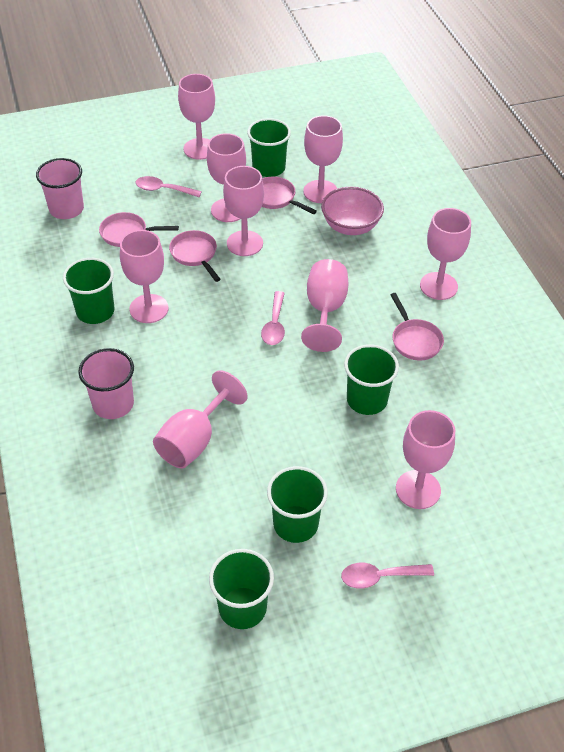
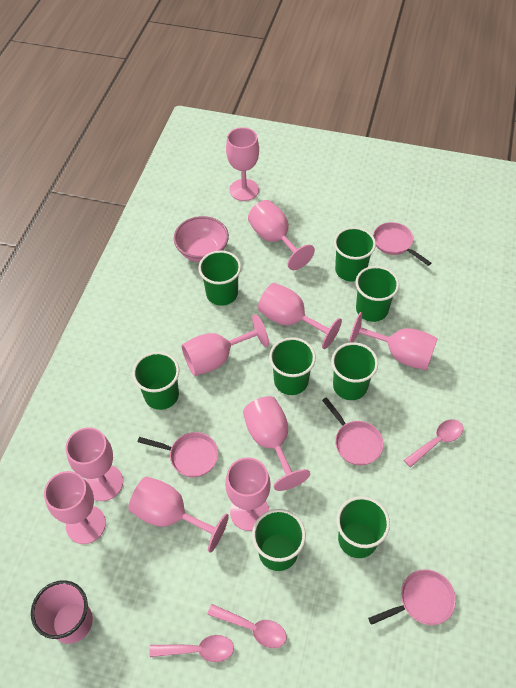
green cup: [63,258,114,324] [209,549,274,629] [247,118,291,177] [267,466,328,543] [344,344,399,415] = 5 -> [132,352,179,410] [198,250,241,306] [252,509,306,571] [269,337,316,395] [331,342,378,400] [334,227,376,282] [337,496,390,558] [355,266,399,322] = 8
pink cup: [36,158,84,219] [78,348,134,419] = 2 -> [31,580,93,644] = 1
pink goblet: [120,230,169,323] [153,370,248,468] [178,74,215,160] [207,133,246,222] [223,166,264,256] [301,259,348,352] [303,115,343,203] [396,410,455,509] [420,208,471,300] = 9 -> [44,471,106,544] [66,427,123,501] [128,476,229,553] [182,314,269,376] [225,457,271,531] [226,127,259,201] [243,396,311,491] [248,200,315,270] [258,283,342,349] [349,312,438,370] = 10

